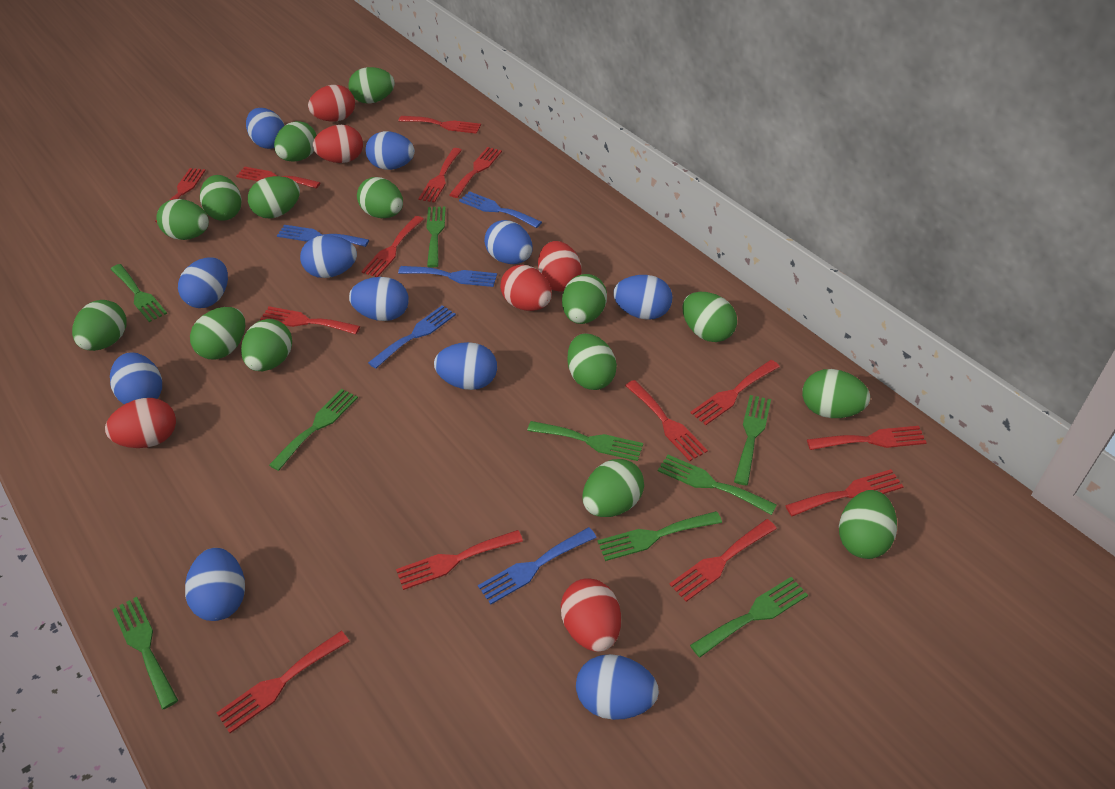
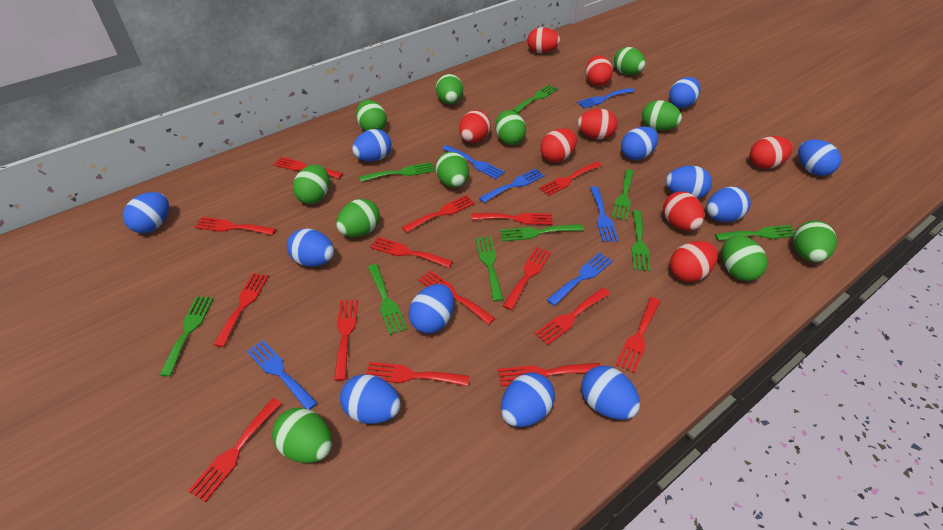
blue egg: [110,353,162,404] [178,257,228,308] [185,548,245,621] [246,108,284,149] [300,235,357,278] [349,277,409,321] [366,131,415,170] [434,342,497,390] [484,220,533,264] [576,654,659,720] [613,275,672,320] = 11 -> [123,192,169,233] [287,229,334,267] [340,374,401,424] [352,129,392,162] [409,284,454,334] [501,372,555,427] [581,366,640,420] [621,127,658,160] [666,166,712,199] [669,77,700,108] [707,187,751,222] [798,139,841,176] = 12
blue fork: [277,225,369,247] [368,305,456,369] [398,266,497,287] [459,191,542,228] [478,527,597,605] = 5 -> [247,340,317,410] [442,145,505,179] [479,168,545,203] [547,252,613,306] [577,88,635,108] [590,186,619,242] = 6
green egg: [72,300,127,351] [156,199,209,240] [190,307,245,360] [200,175,242,221] [241,319,292,371] [248,176,300,218] [274,121,317,162] [348,67,395,104] [357,177,403,218] [562,274,607,324] [567,333,617,390] [583,459,644,517] [682,292,737,342] [802,369,870,418] [839,490,897,559] = 15 -> [272,408,332,463] [293,165,329,204] [336,199,380,237] [356,100,387,131] [436,74,463,104] [436,152,469,188] [495,110,526,145] [614,47,646,75] [642,100,682,131] [722,235,767,281] [793,220,837,262] = 11
red egg: [105,398,176,448] [308,85,355,122] [313,125,363,163] [500,265,552,311] [538,241,581,292] [561,578,621,652] = 6 -> [459,110,491,143] [527,27,560,53] [540,128,577,162] [577,109,618,139] [586,55,613,86] [663,191,705,231] [670,241,718,282] [750,136,793,169] = 8
red fork: [155,168,206,222] [217,631,350,733] [236,167,321,189] [260,306,360,334] [361,216,424,277] [396,530,523,590] [399,116,481,134] [418,148,462,203] [449,147,502,198] [625,380,708,461] [669,519,777,602] [690,360,780,425] [785,469,904,516] [807,426,927,450] = 14 -> [188,398,282,502] [194,217,276,235] [214,273,269,347] [273,157,343,179] [334,300,358,381] [366,362,469,386] [370,237,453,268] [402,195,475,233] [418,270,495,325] [472,213,553,225] [498,363,601,386] [503,247,551,310] [535,288,610,345] [539,161,602,196] [616,297,661,373] = 15

